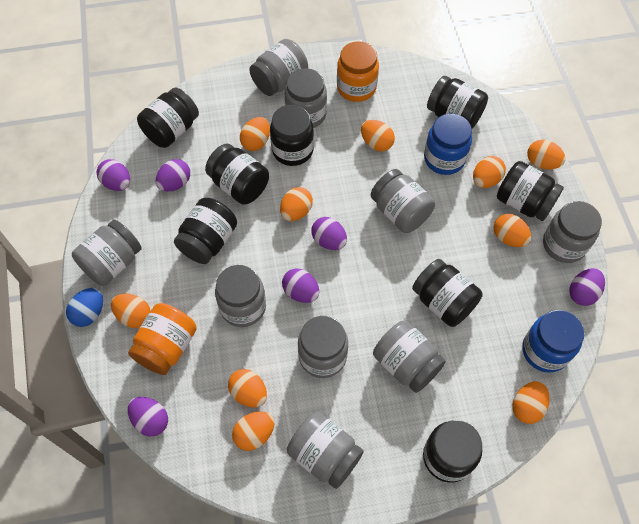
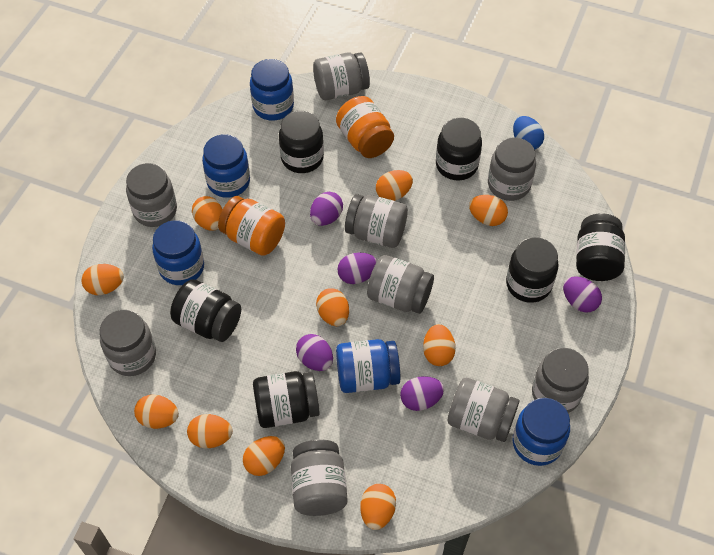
black jar: [137,87,199,148] [174,198,237,264] [205,144,269,204] [270,105,314,166] [412,259,483,327] [423,420,482,483] [427,76,488,129] [497,161,564,221] = 8 -> [170,279,241,342] [253,371,320,428] [279,111,324,173] [436,118,482,180] [506,237,559,303] [576,213,625,281] = 6
blue jar: [424,113,472,175] [522,310,584,373] = 2 -> [152,220,204,285] [202,134,250,198] [250,59,294,121] [336,339,400,393] [513,398,570,466] = 5
purple egg: [96,159,130,191] [128,397,168,437] [156,159,190,192] [282,268,319,303] [311,217,347,250] [569,268,605,306] = 6 -> [296,334,333,371] [310,192,343,226] [337,253,377,284] [400,376,444,411] [563,276,602,312] = 5

